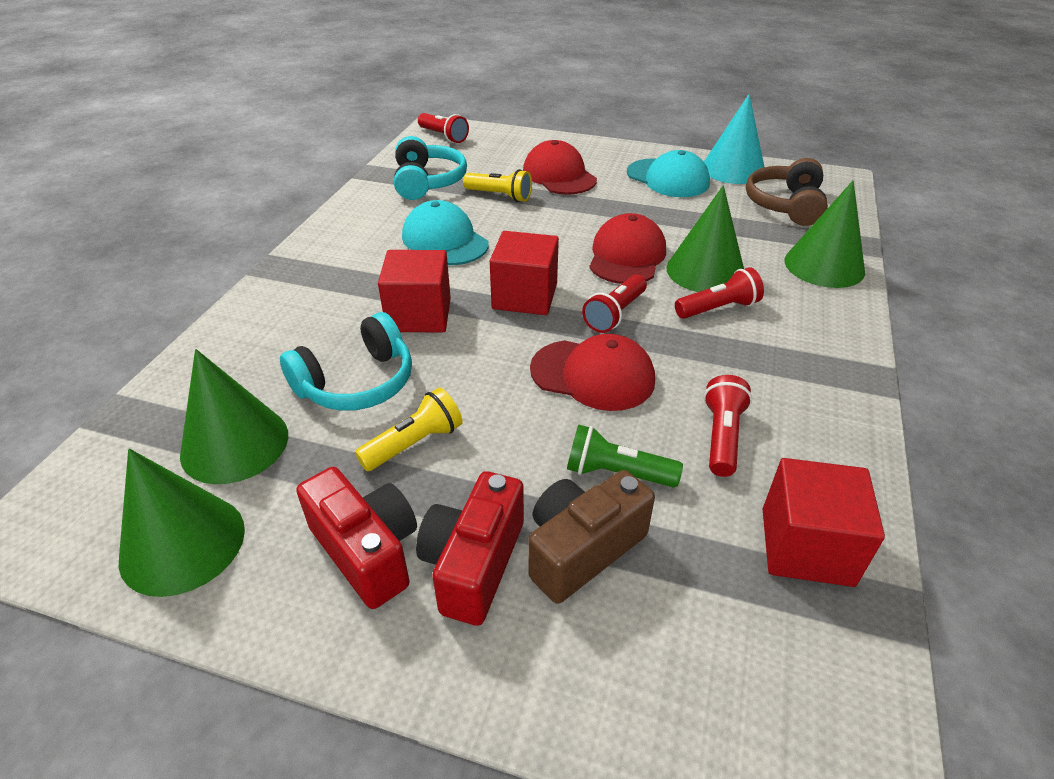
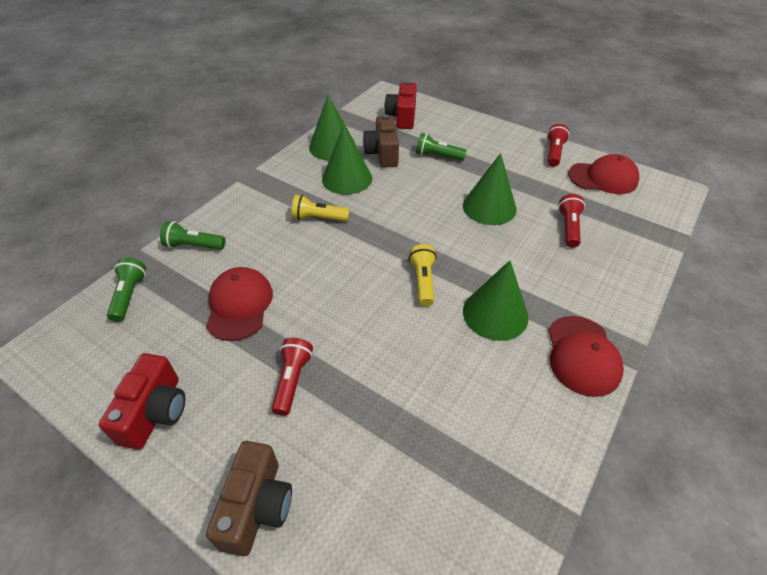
brown camera: [528,470,655,604] = 1 -> [206,441,292,556] [363,114,399,168] = 2
brown headphones: [746,158,828,226] = 1 -> none = 0
green flashlight: [567,424,683,487] = 1 -> [107,257,146,322] [160,221,225,250] [416,133,467,161] = 3
red cube: [378,250,451,332] [490,231,559,315] [763,458,885,587] = 3 -> none = 0
red flashlight: [418,113,469,143] [582,275,647,333] [675,267,764,319] [704,375,752,477] = 4 -> [271,338,313,416] [547,124,570,167] [558,194,585,248] = 3
turquoise cap: [402,200,489,265] [627,150,710,197] = 2 -> none = 0
turquoise cone: [704,94,764,184] = 1 -> none = 0
turquoise headphones: [280,312,412,411] [394,136,467,200] = 2 -> none = 0

